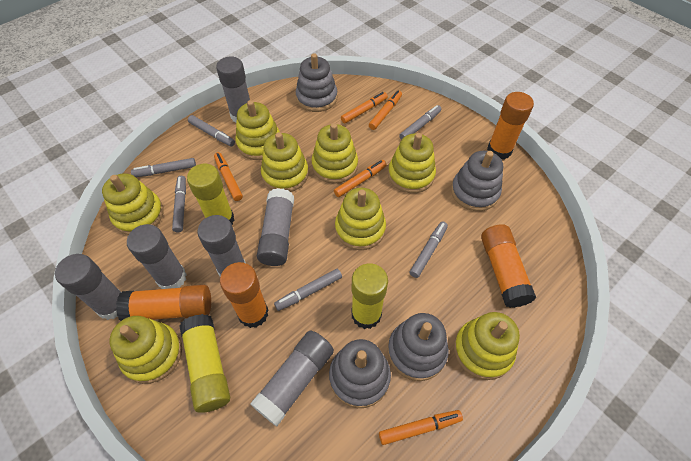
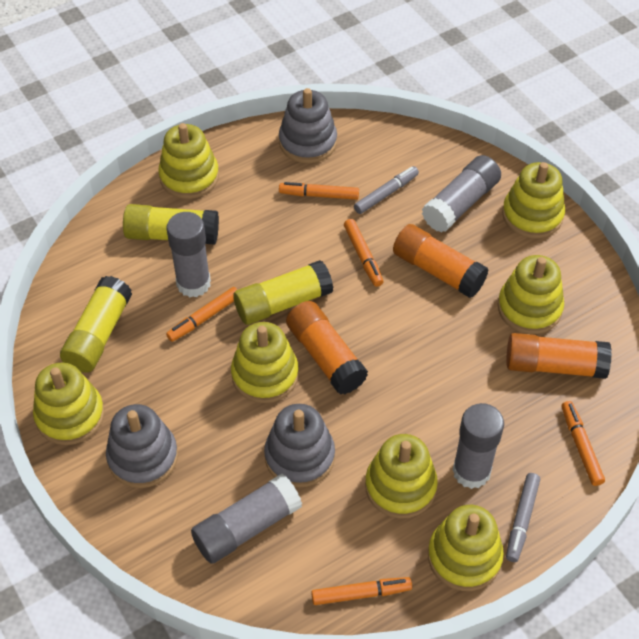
grey glue stick: [55,254,122,320] [127,224,187,289] [197,215,246,276] [216,56,250,123] [250,331,334,426] [257,188,294,266] = 6 -> [166,212,211,297] [191,474,302,564] [422,155,501,232] [452,403,504,489] = 4
grey marker: [131,158,196,177] [172,176,186,232] [188,115,235,147] [274,269,342,311] [399,105,441,140] [409,221,448,278] = 6 -> [354,166,419,214] [506,473,540,562] = 2
grey stacking toy: [296,53,337,112] [329,339,391,408] [388,313,449,381] [451,151,503,211] = 4 -> [106,404,178,488] [264,404,335,488] [279,88,337,163] = 3
orange glue stick: [116,285,211,321] [220,262,268,328] [481,224,536,308] [487,92,534,160] = 4 -> [286,301,368,395] [393,224,489,298] [506,333,612,379] = 3
yellow stacking toy: [102,173,164,235] [109,316,182,384] [236,100,280,160] [261,132,309,192] [311,123,358,184] [335,188,386,250] [388,133,436,193] [454,312,520,380] = 8 -> [33,363,104,445] [158,123,219,199] [231,322,299,403] [365,434,438,519] [428,505,504,591] [498,255,564,334] [502,162,565,238] = 7

